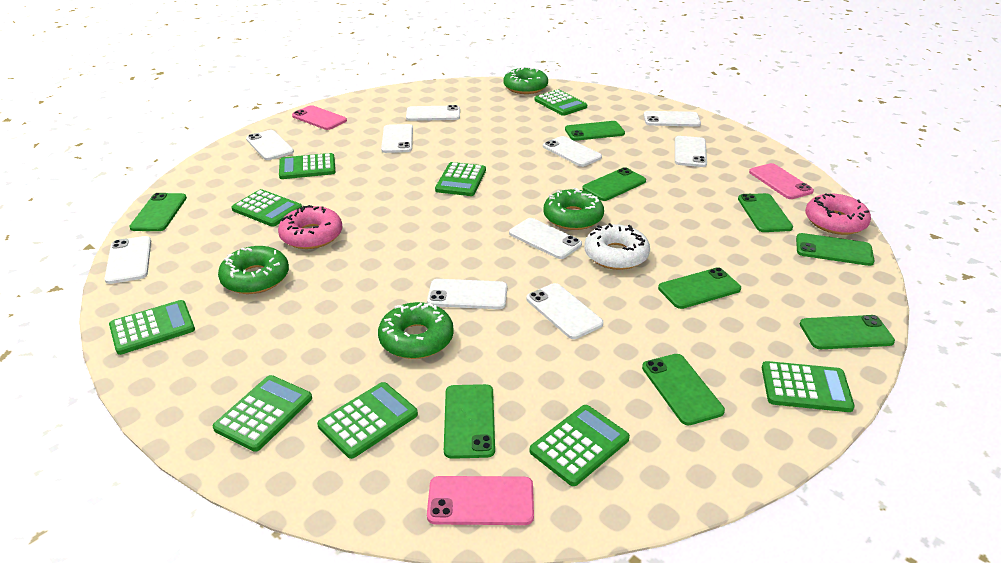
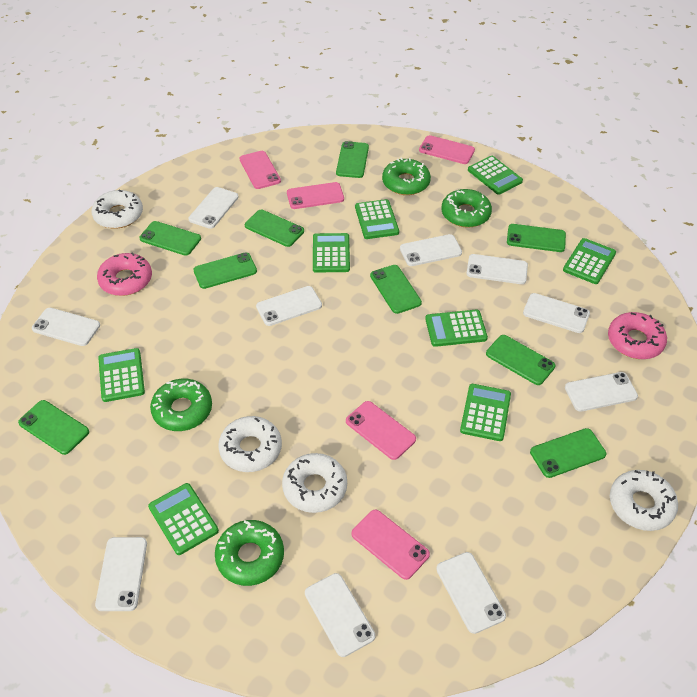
green calculator: [109,300,195,355] [213,375,312,452] [232,189,302,227] [279,153,336,179] [317,382,418,459] [435,162,486,196] [530,405,630,486] [535,90,587,116] [762,361,855,412] = 9 -> [98,348,145,402] [148,483,219,555] [313,233,350,273] [355,199,399,239] [425,310,488,347] [460,384,511,441] [468,156,523,195] [563,238,616,284] = 8
pink phone: [292,105,347,130] [427,476,534,525] [749,163,814,199] = 3 -> [240,151,281,189] [287,182,344,209] [346,401,416,460] [351,510,430,580] [419,135,475,164] = 5
white donut: [584,223,650,270] = 1 -> [92,190,143,229] [218,416,282,472] [282,453,347,513] [610,470,678,531] = 4

